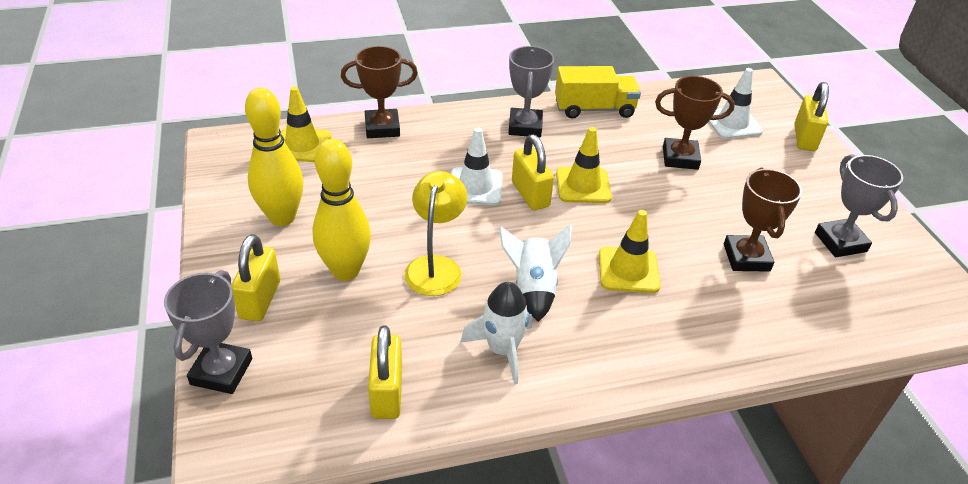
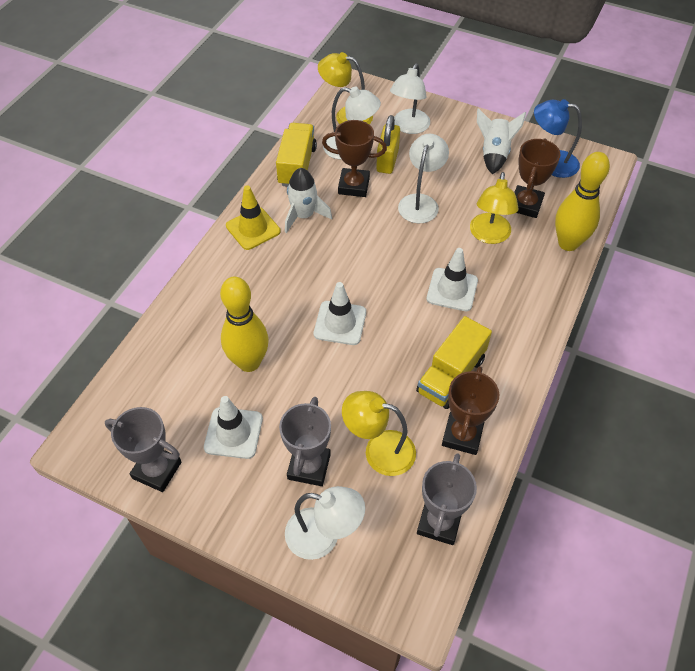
blue lamp: none = 0 -> [534,99,582,178] = 1
white lamp: none = 0 -> [285,486,365,560] [323,86,381,160] [390,63,430,134] [398,133,449,223] = 4
white traffic cone: [451,128,503,205] [709,68,763,139] = 2 -> [204,396,263,459] [314,282,366,345] [427,248,478,311] = 3
yellow lamp: [404,171,467,296] = 1 -> [318,52,373,124] [342,391,416,476] [470,172,519,244] = 3
yellow padlock: [231,234,280,321] [368,325,402,419] [512,134,554,210] [794,82,829,151] = 4 -> [376,115,400,174] = 1
yellow traffic cone: [281,87,332,162] [556,127,612,203] [599,210,660,293] = 3 -> [226,185,281,250] = 1
yellow truck: [555,66,641,119] = 1 -> [276,123,317,187] [416,316,492,409] = 2

